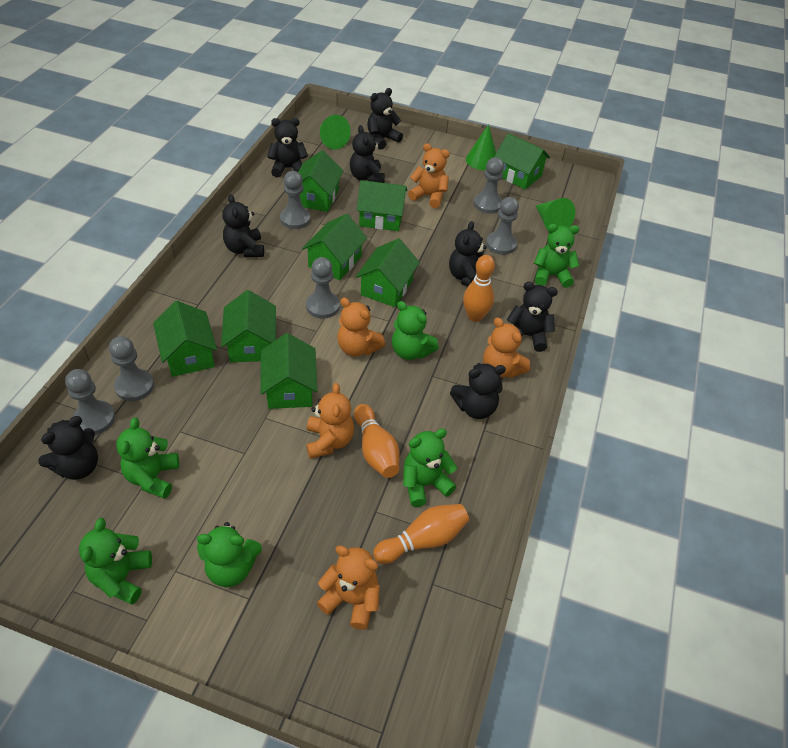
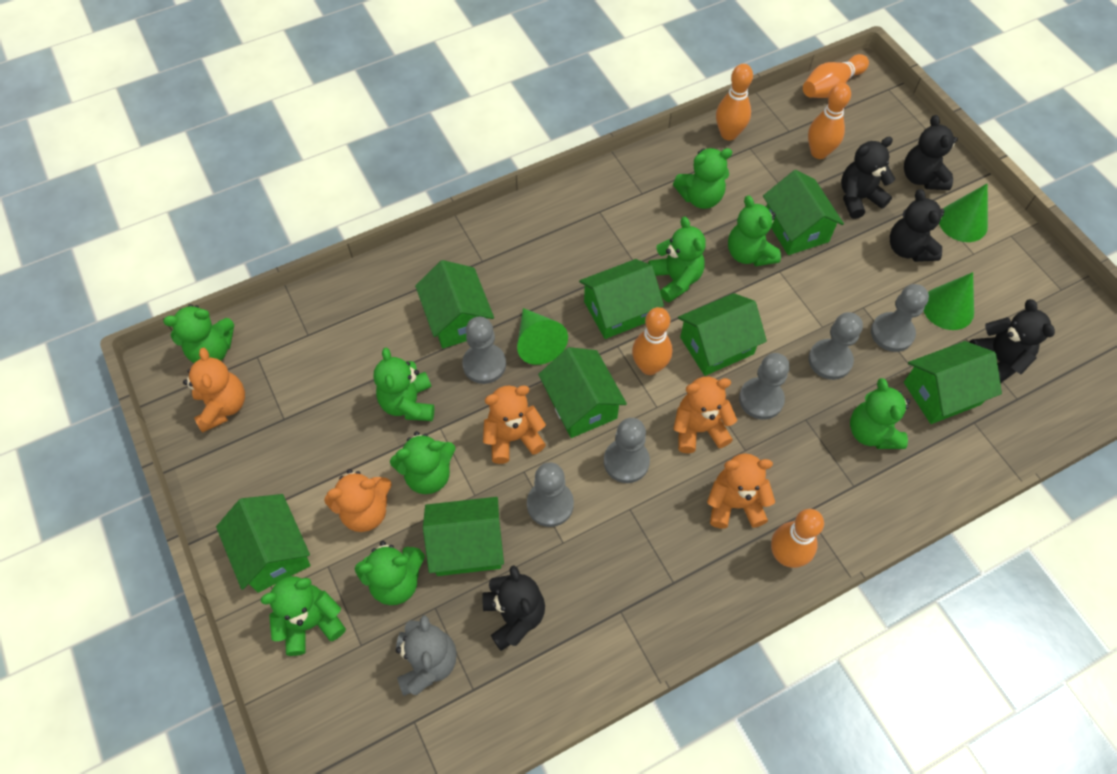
black teddy bear: [38,416,98,480] [222,194,264,257] [267,118,308,178] [350,125,385,183] [367,88,403,150] [449,221,486,287] [450,363,506,419] [507,282,558,352] = 8 -> [482,565,545,651] [841,137,895,219] [890,189,944,262] [904,115,958,190] [969,299,1055,383] = 5
green teddy bear: [79,518,152,605] [116,417,179,499] [197,522,262,587] [392,301,439,360] [403,429,457,507] [534,224,579,288] = 6 -> [163,304,234,363] [260,576,346,656] [354,541,425,605] [374,348,434,421] [390,431,456,494] [648,217,706,302] [673,148,732,209] [728,195,781,266] [850,378,910,449] = 9
grey teddy bear: none = 0 -> [396,615,457,696] = 1
orange bowling pin: [354,404,400,478] [373,504,469,564] [463,255,495,322] = 3 -> [632,307,672,375] [716,64,753,141] [771,509,824,568] [803,54,869,98] [808,83,851,159] = 5

